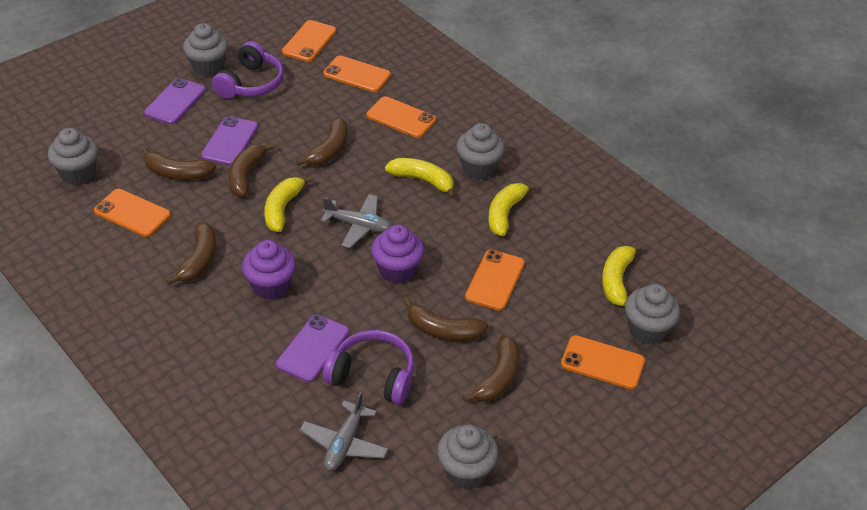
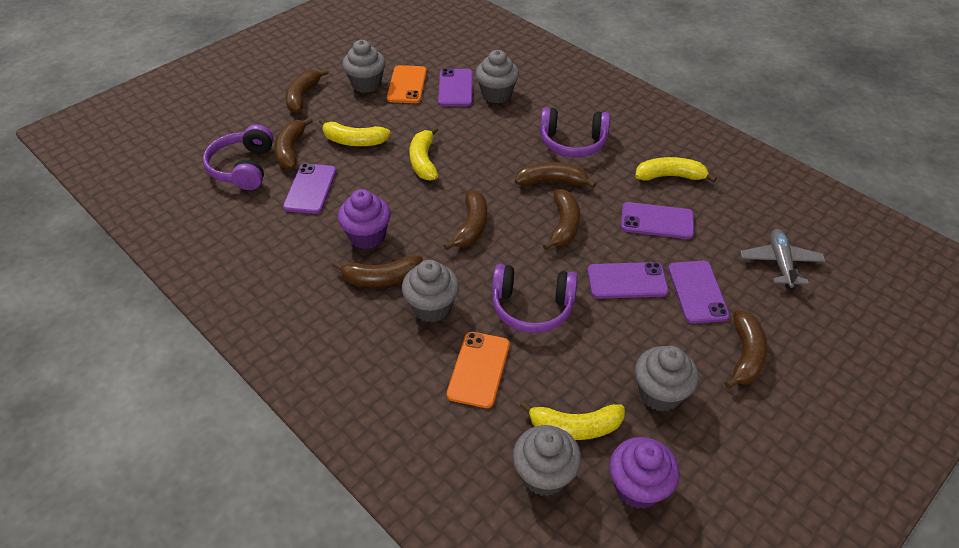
brown banana: [141,147,216,180] [166,222,216,285] [229,142,275,197] [296,117,348,165] [403,297,488,341] [463,335,519,402] = 6 -> [274,117,313,169] [285,69,328,113] [333,255,423,287] [443,190,487,250] [515,162,596,188] [543,189,580,250] [725,310,768,389] = 7
grey plane: [300,391,389,471] [321,194,391,248] = 2 -> [740,229,826,289] = 1
orange phone: [94,189,171,237] [282,20,336,62] [323,55,391,92] [367,96,436,138] [465,249,525,311] [561,335,645,389] = 6 -> [387,65,427,103] [447,332,510,408] = 2
purple headphones: [212,41,284,99] [323,330,414,405] = 2 -> [203,124,274,190] [492,264,578,333] [540,107,610,157] = 3
purple phone: [144,78,206,124] [201,116,258,165] [276,314,349,382] = 3 -> [283,163,336,214] [438,69,473,106] [587,262,669,299] [621,202,694,239] [668,261,730,324] = 5

